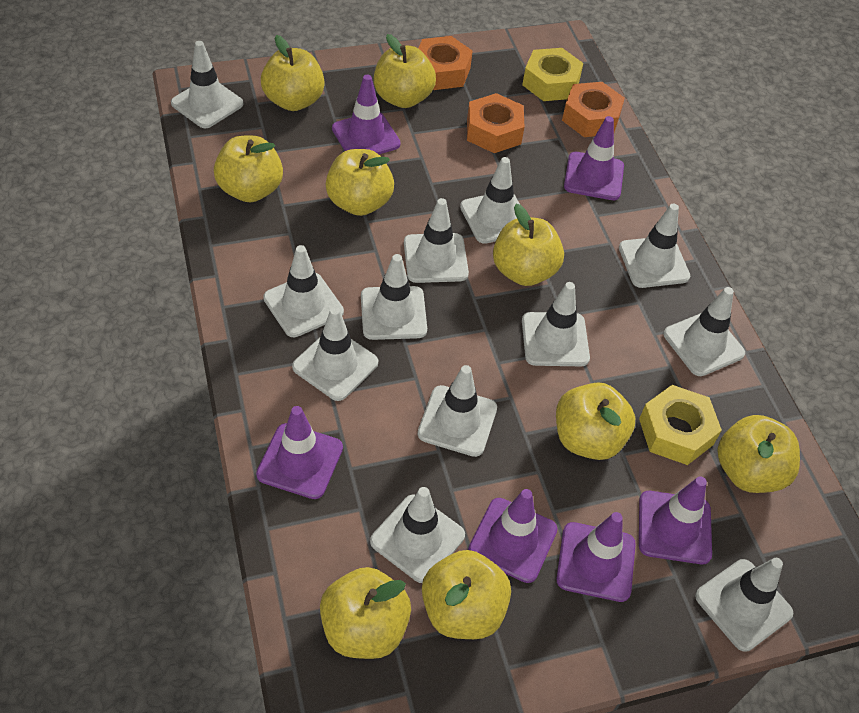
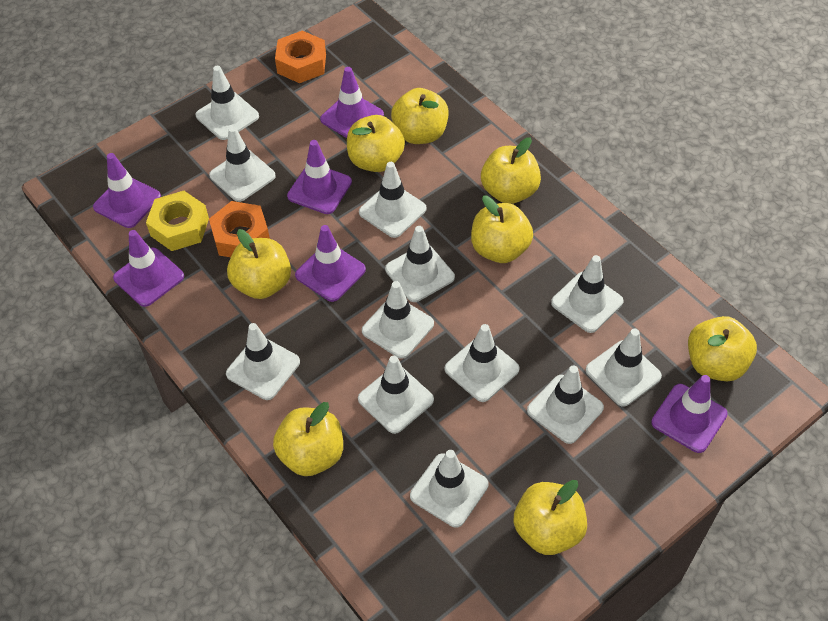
orange nut: [418,36,473,90] [467,93,525,153] [562,82,625,137] = 3 -> [209,201,270,257] [275,31,326,83] = 2
yellow apple: [214,135,283,202] [261,35,325,111] [320,567,411,659] [326,149,394,216] [374,34,436,108] [422,550,511,639] [493,204,564,286] [556,382,635,460] [717,415,800,493] = 9 -> [227,229,291,299] [273,402,343,476] [347,115,405,172] [391,88,449,144] [471,196,533,263] [481,137,541,204] [514,480,587,555] [688,316,757,381] = 8
yellow nut: [522,48,584,101] [639,385,722,465] = 2 -> [146,191,209,251] = 1

